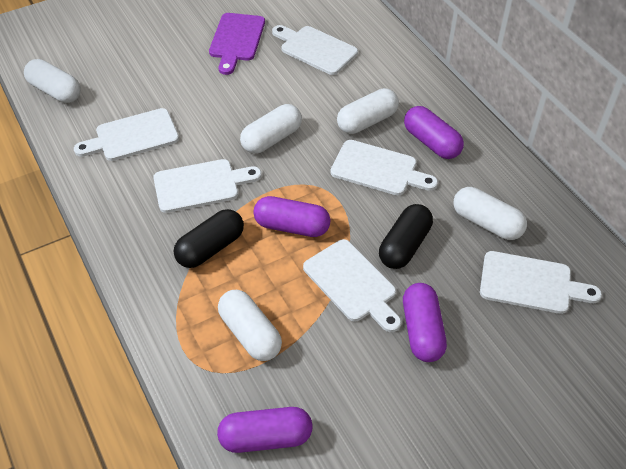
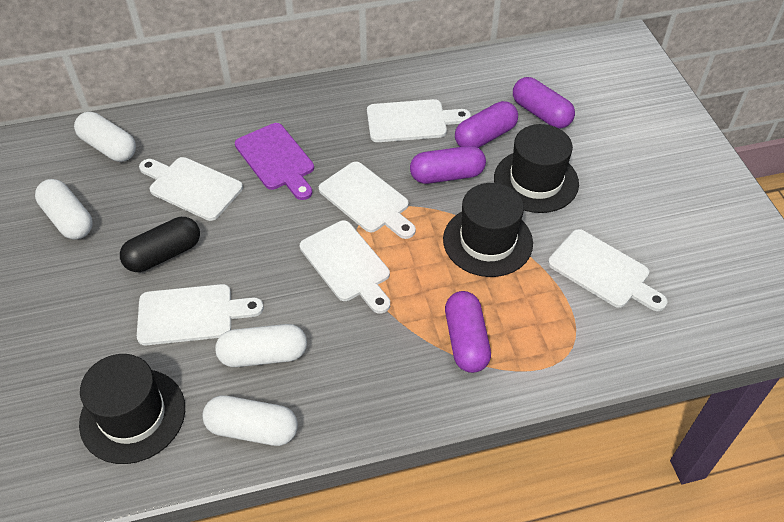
black capsule: [174,209,244,268] [379,204,433,269] = 2 -> [120,217,200,272] = 1
black hat: none = 0 -> [79,354,185,464] [443,183,533,277] [494,124,579,213] = 3
white capsule: [24,59,81,103] [218,290,282,361] [240,104,302,154] [337,88,399,134] [453,187,527,240] = 5 -> [35,179,93,240] [74,112,136,162] [202,396,298,446] [215,324,307,367] = 4

